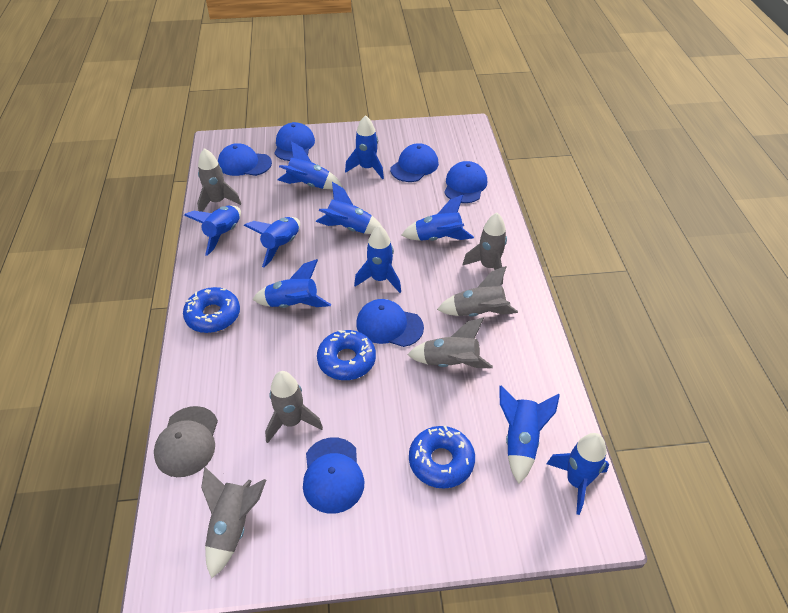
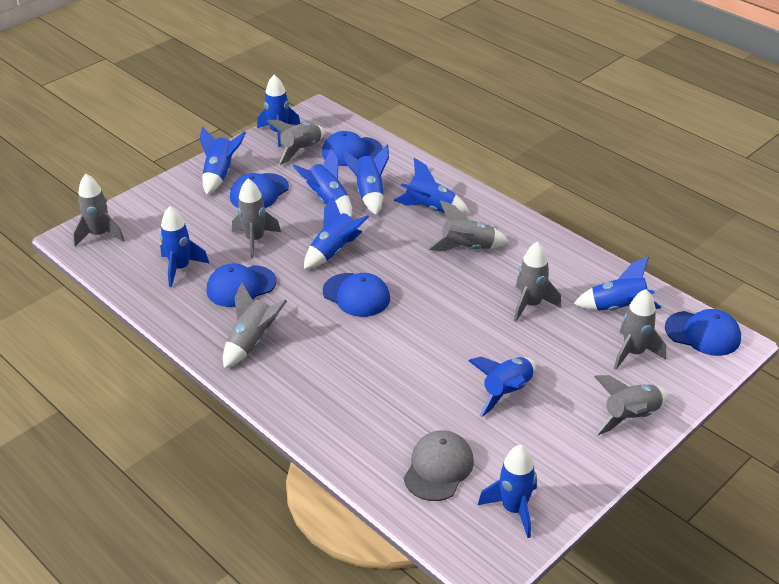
blue cap: [218,143,272,176] [275,122,315,161] [303,437,364,514] [356,299,424,347] [390,143,439,182] [444,161,487,203] = 6 -> [207,263,276,307] [230,173,289,208] [322,131,383,166] [323,273,390,317] [665,309,741,356] = 5
blue donut: [183,287,240,333] [317,330,376,380] [409,425,475,489] = 3 -> none = 0
grey rocket: [197,148,241,212] [201,467,266,579] [265,371,323,443] [407,318,493,368] [437,266,518,317] [463,213,507,285] = 6 -> [73,174,125,246] [223,283,287,369] [232,178,281,258] [267,120,325,165] [428,200,509,251] [514,241,561,322] [594,375,668,436] [614,289,666,370] = 8

